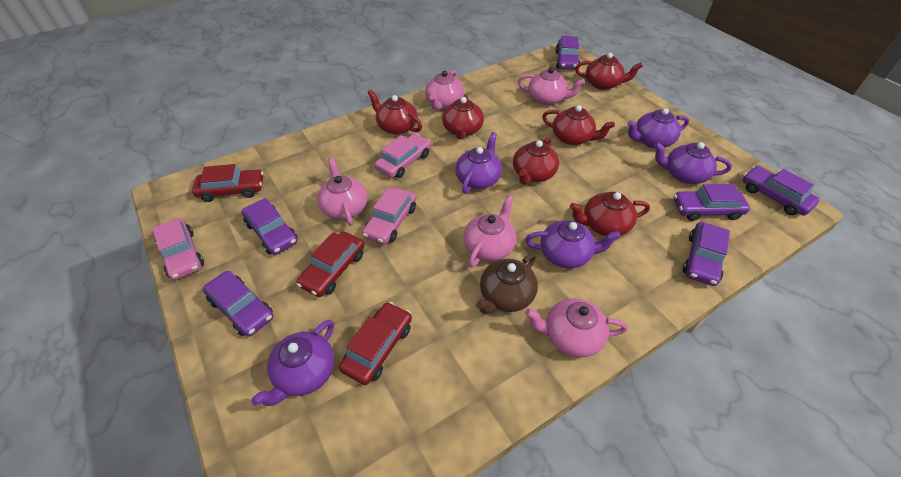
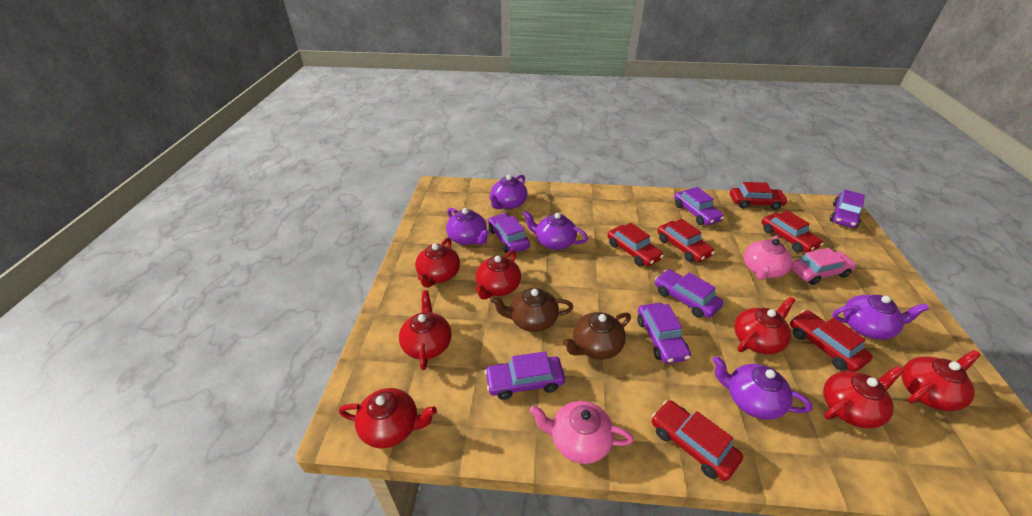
brown teapot: [476,253,538,315] = 1 -> [490,288,573,332] [563,312,631,359] = 2
pink car: [152,218,204,280] [362,187,416,245] [375,133,431,178] = 3 -> [791,248,857,285] = 1
pink teapot: [317,157,368,226] [425,70,464,110] [463,195,517,267] [518,67,585,105] [525,298,628,357] = 5 -> [529,401,633,464] [744,235,792,280] = 2
red car: [192,164,264,202] [297,231,365,297] [339,302,412,385] = 3 -> [607,223,664,267] [652,400,743,481] [657,219,715,262] [730,182,788,210] [762,210,824,252] [790,310,873,372] = 6
red teapot: [367,90,422,135] [442,94,484,139] [513,136,559,185] [542,105,615,145] [570,192,650,236] [575,53,643,90] = 6 -> [339,388,437,448] [399,290,452,370] [415,237,460,288] [475,250,521,300] [734,297,795,354] [823,366,904,429] [901,350,981,411] = 7

